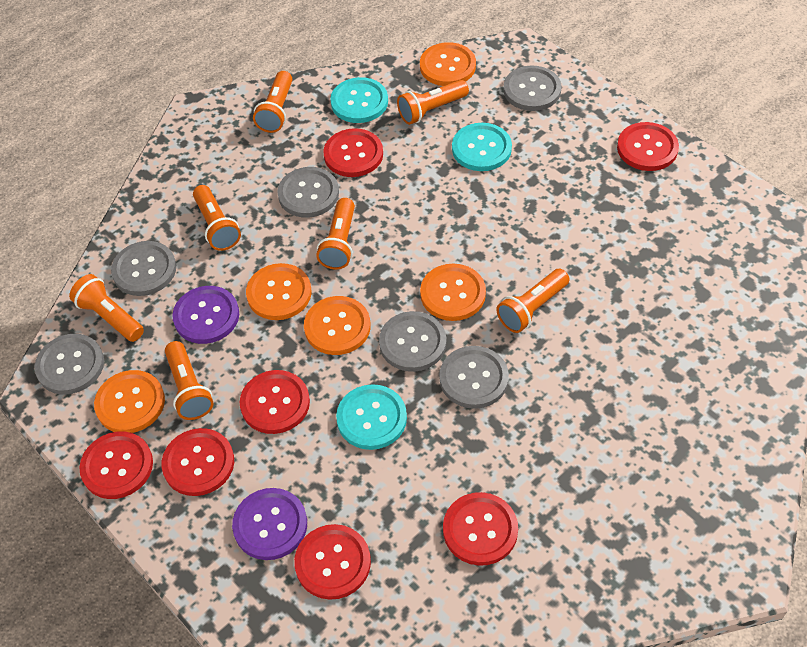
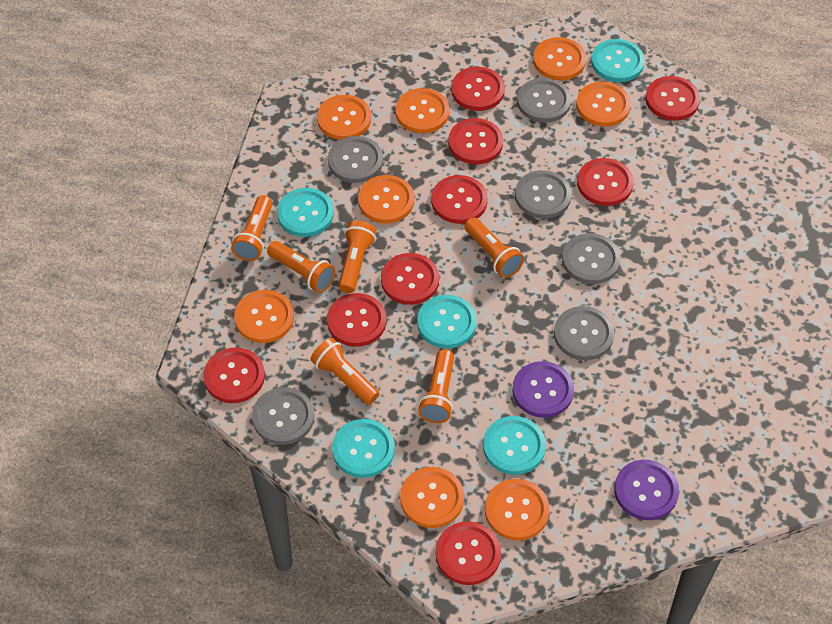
orange button: [94,370,165,433] [246,263,312,320] [304,296,371,355] [420,42,476,86] [420,264,486,321] = 5 -> [234,290,294,343] [317,95,371,140] [358,175,414,223] [396,88,450,133] [400,467,464,528] [485,479,549,540] [533,37,586,80] [576,82,631,127] = 8
orange flashlight: [69,274,144,342] [165,341,214,420] [193,185,241,251] [253,71,292,133] [316,198,355,269] [397,80,469,125] [496,269,570,333] = 7 -> [231,195,272,261] [267,241,335,293] [311,338,379,405] [338,220,377,293] [418,349,454,423] [464,217,524,278] = 6
red button: [79,431,153,499] [162,428,234,496] [240,370,310,434] [294,524,371,600] [323,128,383,177] [443,492,518,566] [617,122,679,171] = 7 -> [203,347,265,403] [327,293,386,347] [381,253,439,305] [431,175,488,224] [435,521,501,585] [448,118,503,164] [451,67,505,111] [577,158,634,206] [645,76,700,121] = 9
turquoise button: [330,77,388,123] [336,384,407,450] [452,123,512,171] = 3 -> [277,188,334,237] [332,419,395,478] [417,295,477,348] [483,416,546,475] [591,39,645,82] = 5

